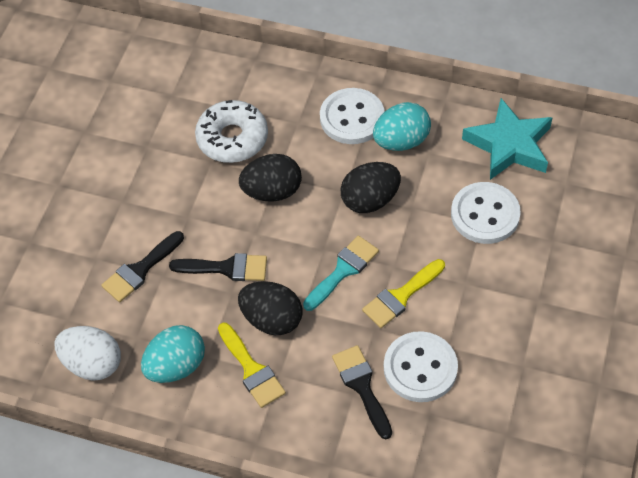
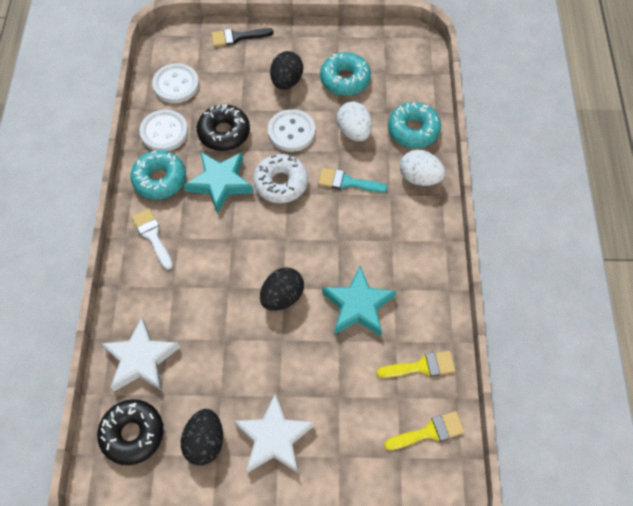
black brush: [101,231,184,302] [169,253,267,281] [332,345,392,439] = 3 -> [211,28,274,47] = 1
black donut: none = 0 -> [97,399,164,465] [197,104,250,151] = 2
turquoise donut: none = 0 -> [130,150,186,199] [320,52,371,96] [388,102,441,148] = 3
turquoise egg: [141,325,205,383] [373,102,431,151] = 2 -> none = 0
turquoise star: [462,98,553,180] = 1 -> [184,152,253,214] [322,266,396,336] = 2
white brush: none = 0 -> [132,209,173,270] = 1
white egg: [54,326,121,381] = 1 -> [337,102,372,141] [400,150,445,186] = 2
white star: none = 0 -> [101,318,180,391] [234,394,314,473] = 2

